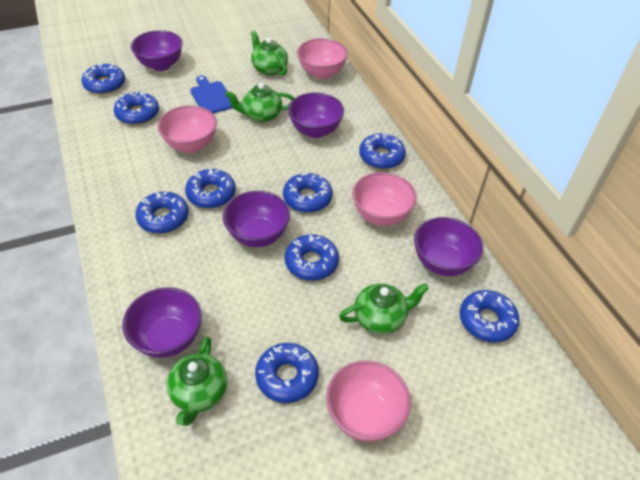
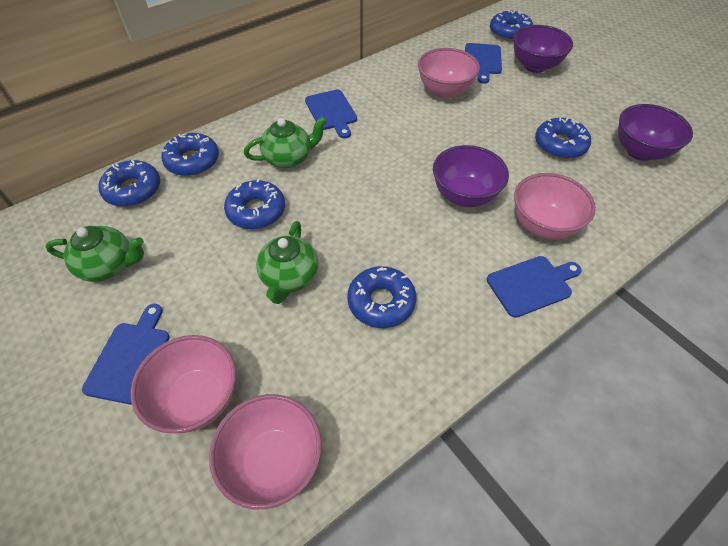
blue cutting board: [190,76,232,114] = 1 -> [82,304,170,405] [305,89,357,139] [465,43,502,84] [487,256,582,318] = 4
blue donut: [81,63,125,94] [114,91,159,125] [135,192,189,234] [185,169,236,208] [255,343,319,403] [283,173,333,213] [285,234,339,281] [359,132,406,169] [460,290,520,343] = 9 -> [98,160,160,207] [161,133,219,176] [224,178,285,229] [347,266,416,328] [490,10,533,41] [535,117,591,159] = 6
green teapot: [167,336,227,426] [225,83,294,123] [251,30,288,76] [339,283,429,334] = 4 -> [45,226,144,282] [244,116,327,168] [256,221,319,304] = 3
purple bowl: [123,287,202,358] [131,30,183,71] [223,191,290,247] [288,92,344,138] [414,217,483,276] = 5 -> [433,145,509,207] [513,25,573,73] [618,104,693,161] = 3

